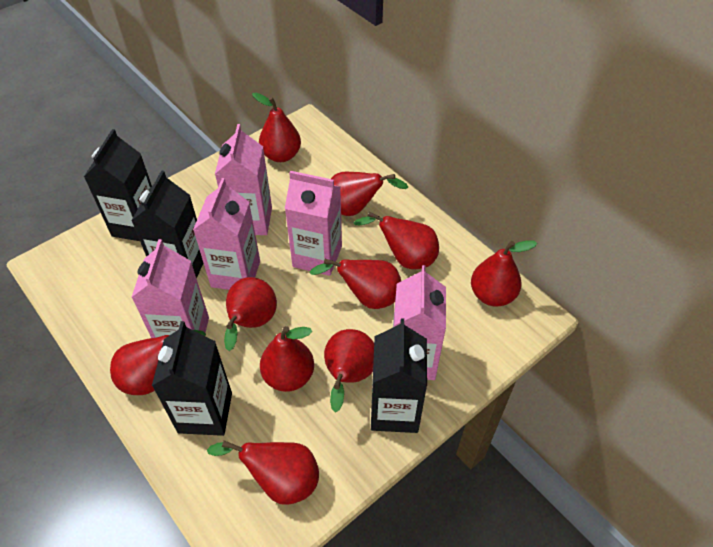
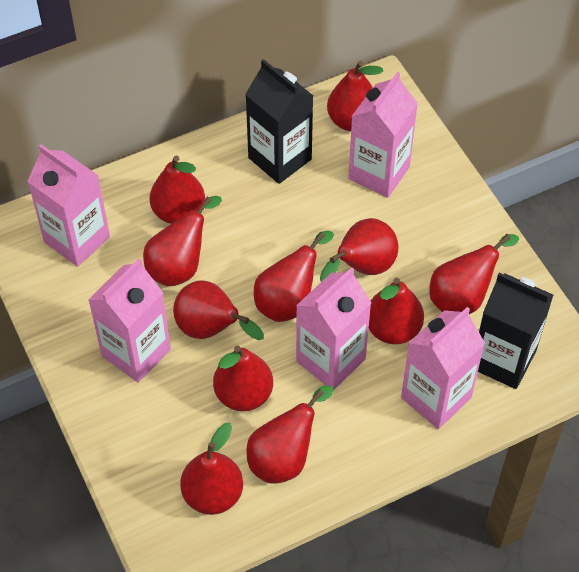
black carton: [84,129,152,241] [131,171,203,279] [152,321,232,436] [371,318,427,433] = 4 -> [245,59,313,184] [478,272,553,389] = 2
red pear: [110,330,206,395] [207,440,319,505] [224,277,277,351] [252,92,301,162] [260,326,314,392] [309,259,401,309] [324,329,374,413] [331,172,408,216] [353,211,439,269] [471,240,537,307] = 10 -> [143,196,222,286] [150,156,205,224] [173,280,264,340] [180,423,243,515] [213,345,273,411] [246,385,334,484] [254,231,334,322] [320,218,398,282] [327,61,383,131] [369,278,424,344] [429,234,519,314] = 11

